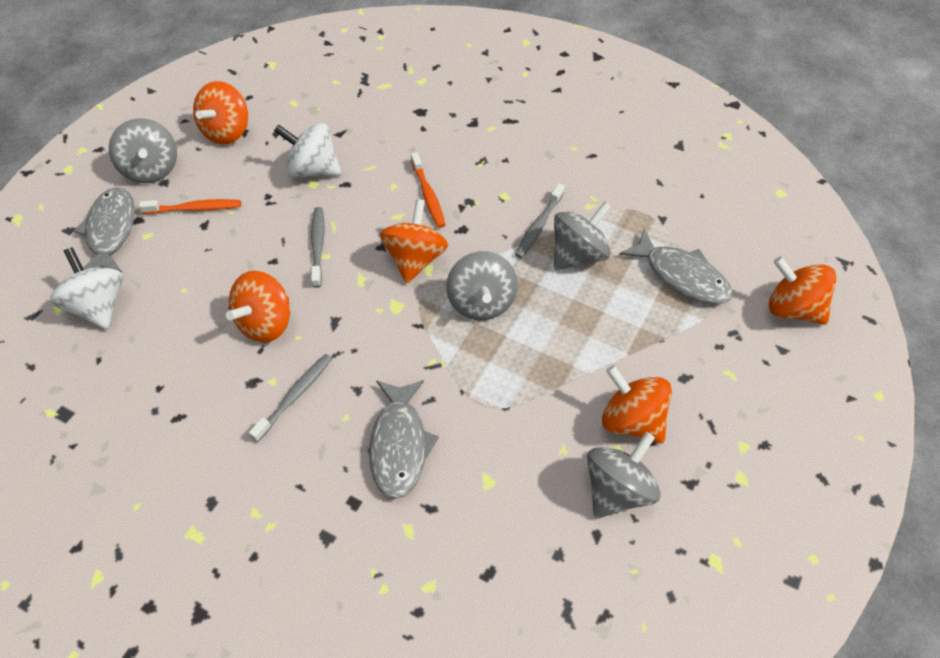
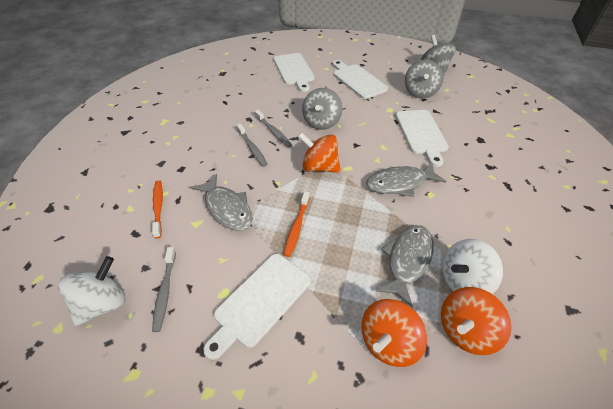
grey spinning top: [109,118,177,183] [446,251,518,320] [554,202,612,270] [587,432,661,519] = 4 -> [302,88,343,130] [405,60,443,98] [421,35,456,75] = 3
orange spinning top: [193,81,248,145] [226,271,290,343] [380,199,448,283] [602,365,672,443] [769,256,837,325] = 5 -> [298,132,341,173] [361,299,427,367] [441,287,512,355] = 3
white cutting board: none = 0 -> [203,254,311,360] [274,53,315,92] [333,60,388,99] [396,110,449,167] = 4

